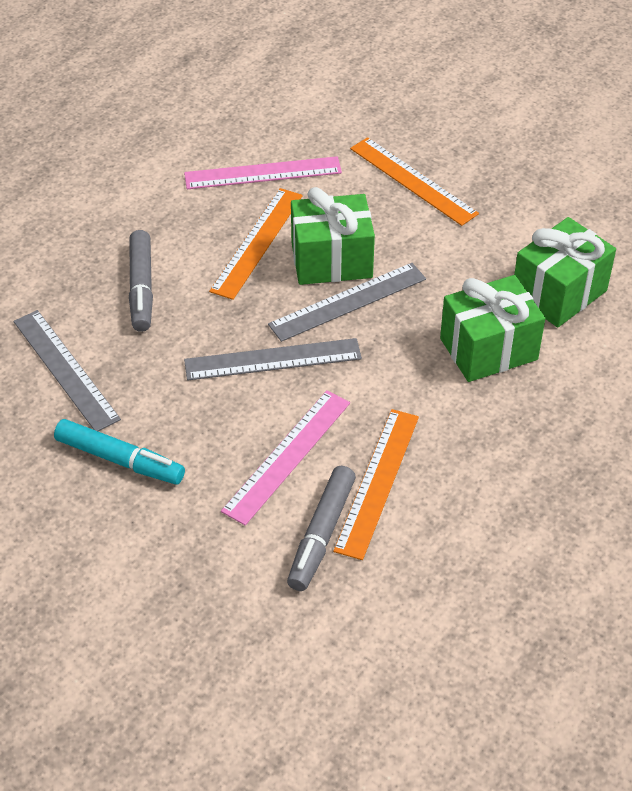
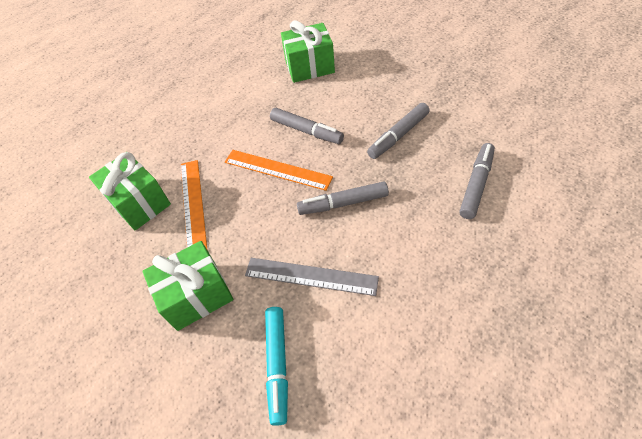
grey marker: [129,230,153,332] [287,466,356,591] = 2 -> [270,108,344,144] [297,181,389,215] [367,103,430,159] [459,143,495,219] = 4
grey ruler: [13,310,121,431] [184,338,362,380] [268,263,426,342] = 3 -> [245,258,379,296] = 1
orange ruler: [209,188,303,300] [333,409,419,560] [350,137,479,226] = 3 -> [181,160,207,249] [225,150,333,191] = 2
pink ruler: [184,156,342,189] [221,390,350,525] = 2 -> none = 0

